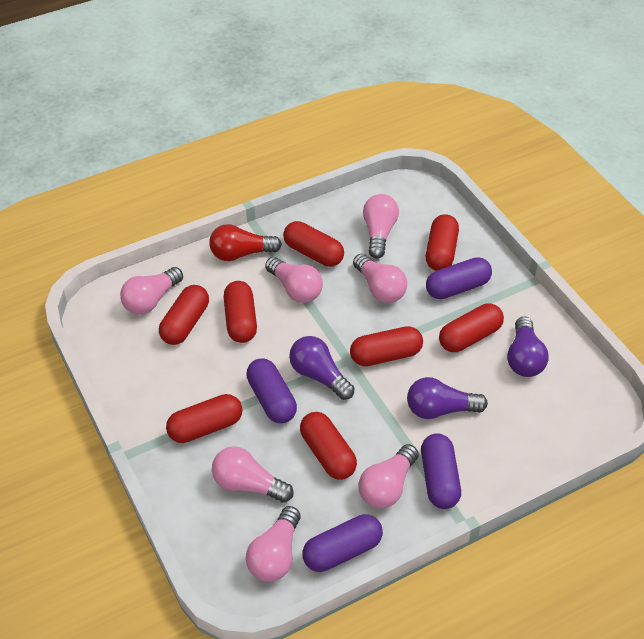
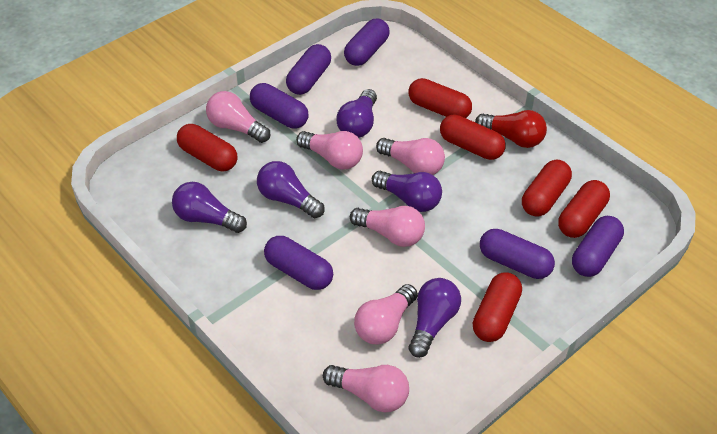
pink light bulb: [120,267,183,315] [212,446,293,503] [246,506,301,582] [265,257,323,303] [353,254,407,303] [359,444,419,509] [363,194,399,258] = 7 -> [206,91,270,143] [296,131,363,170] [323,365,409,412] [350,206,425,247] [354,284,418,345] [376,138,445,175] = 6
purple capsule: [246,359,297,423] [302,514,383,572] [421,433,461,509] [426,257,492,299] = 4 -> [250,83,309,129] [264,236,333,290] [286,44,331,95] [344,18,390,66] [480,229,555,279] [572,216,624,277] = 6
purple light bulb: [289,336,355,400] [407,377,488,419] [507,316,549,377] = 3 -> [172,182,247,233] [257,161,324,218] [337,89,377,138] [372,171,442,212] [409,278,461,358] = 5
red capsule: [159,285,209,345] [166,394,242,443] [224,281,257,343] [283,221,344,267] [300,412,357,480] [350,326,423,366] [426,214,459,271] [439,304,504,352] = 8 -> [177,124,237,171] [408,78,472,118] [440,114,506,160] [473,273,522,342] [522,160,572,217] [558,180,610,238] = 6

